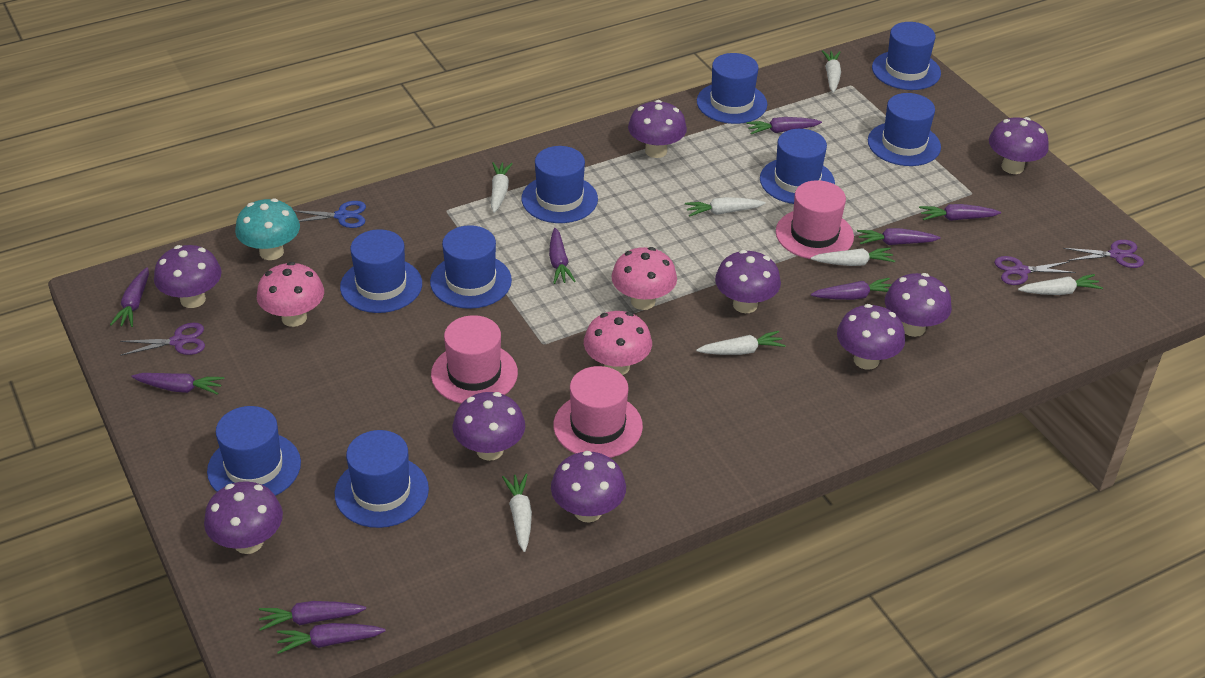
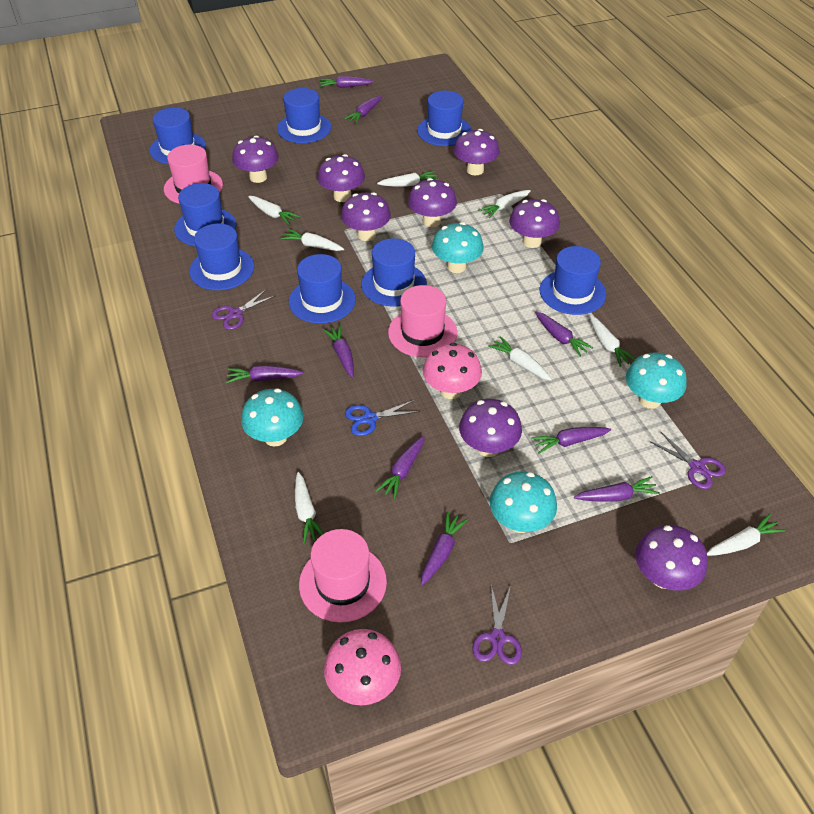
blue hat: [207,406,301,496] [335,430,429,528] [340,229,422,313] [430,225,512,309] [522,146,598,223] [697,53,767,124] [760,129,835,204] [868,93,941,166] [872,22,941,90] = 9 -> [150,107,206,164] [174,183,236,246] [189,223,254,290] [277,88,331,143] [289,254,356,324] [361,238,427,306] [417,91,472,146] [539,246,606,315] = 8
pink mushroom: [257,262,324,327] [584,311,652,375] [611,247,677,310] = 3 -> [324,629,401,705] [422,343,482,399] = 2
purple mushroom: [154,245,221,308] [204,481,283,554] [453,392,525,461] [551,451,626,523] [628,100,687,158] [715,250,781,313] [837,304,905,370] [885,273,952,337] [989,117,1049,174] = 9 -> [232,135,279,183] [318,154,365,202] [341,192,391,241] [408,178,457,227] [454,129,500,176] [459,399,522,457] [509,199,560,248] [635,525,708,591] = 8
turquoise mushroom: [235,198,300,260] = 1 -> [241,388,304,447] [432,222,484,273] [490,471,557,533] [626,352,687,409] = 4
white carrot: [491,162,513,213] [502,473,532,552] [685,197,766,217] [696,331,786,355] [811,248,895,266] [822,50,841,93] [1018,274,1103,295] = 7 -> [248,196,300,225] [281,229,344,251] [295,472,323,544] [377,171,439,187] [478,190,531,218] [488,336,552,381] [590,315,635,367] [707,514,785,556] = 8

